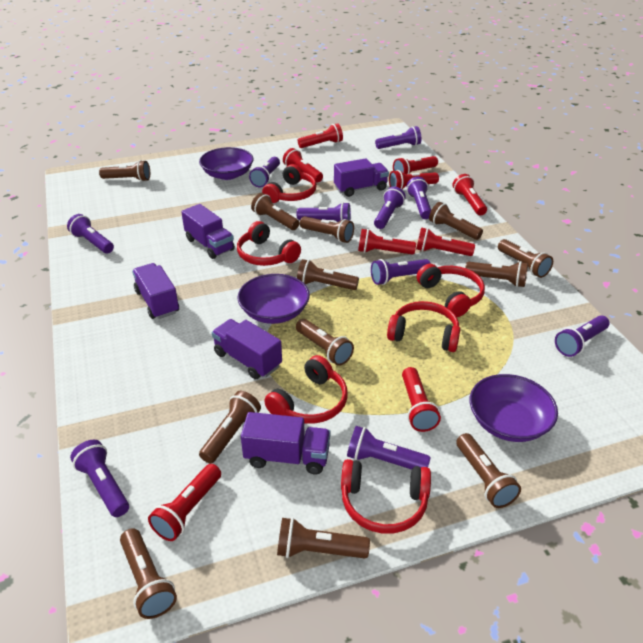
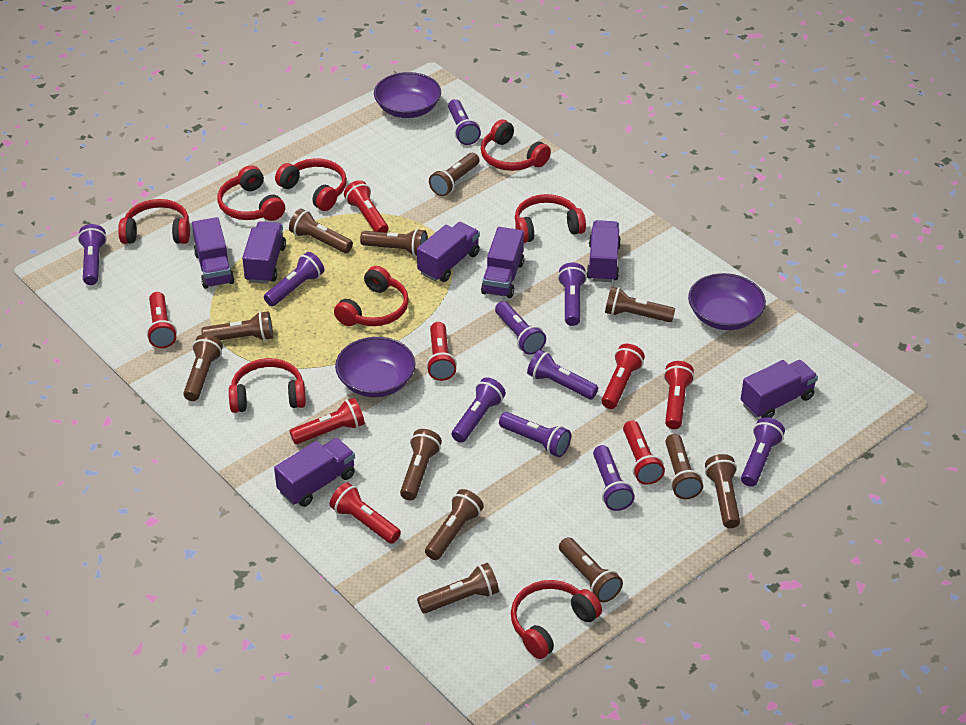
purple truck: [132,263,179,319] [181,204,235,259] [212,319,282,379] [241,412,330,474] [334,158,389,197] = 5 -> [192,217,234,289] [242,222,286,284] [274,438,355,507] [417,222,480,282] [481,227,524,298] [586,220,621,282] [741,360,818,418] = 7
red flashlight: [148,464,221,541] [283,148,323,182] [298,123,343,148] [358,229,416,255] [389,170,439,189] [393,156,438,174] [402,367,441,432] [416,227,475,256] [453,174,487,216] = 9 -> [147,292,177,348] [290,398,365,444] [330,483,401,544] [344,180,388,233] [426,322,457,381] [601,344,645,409] [623,420,665,485] [664,361,694,429] = 8
red headphones: [237,221,301,266] [262,164,317,203] [264,355,348,424] [341,459,431,534] [387,301,460,352] [417,264,485,317] = 6 -> [118,199,190,244] [217,165,285,221] [229,358,306,413] [275,158,347,211] [334,266,409,326] [481,119,551,171] [511,580,602,659] [515,194,586,243] = 8

